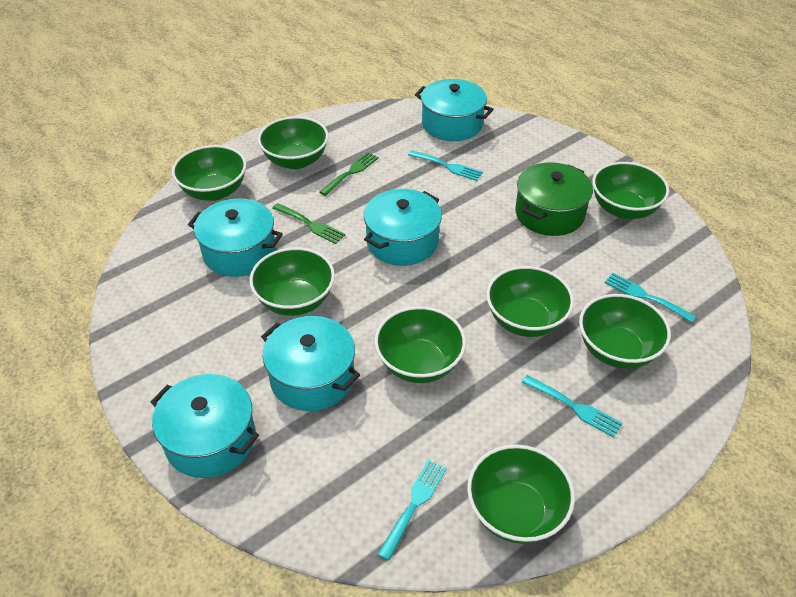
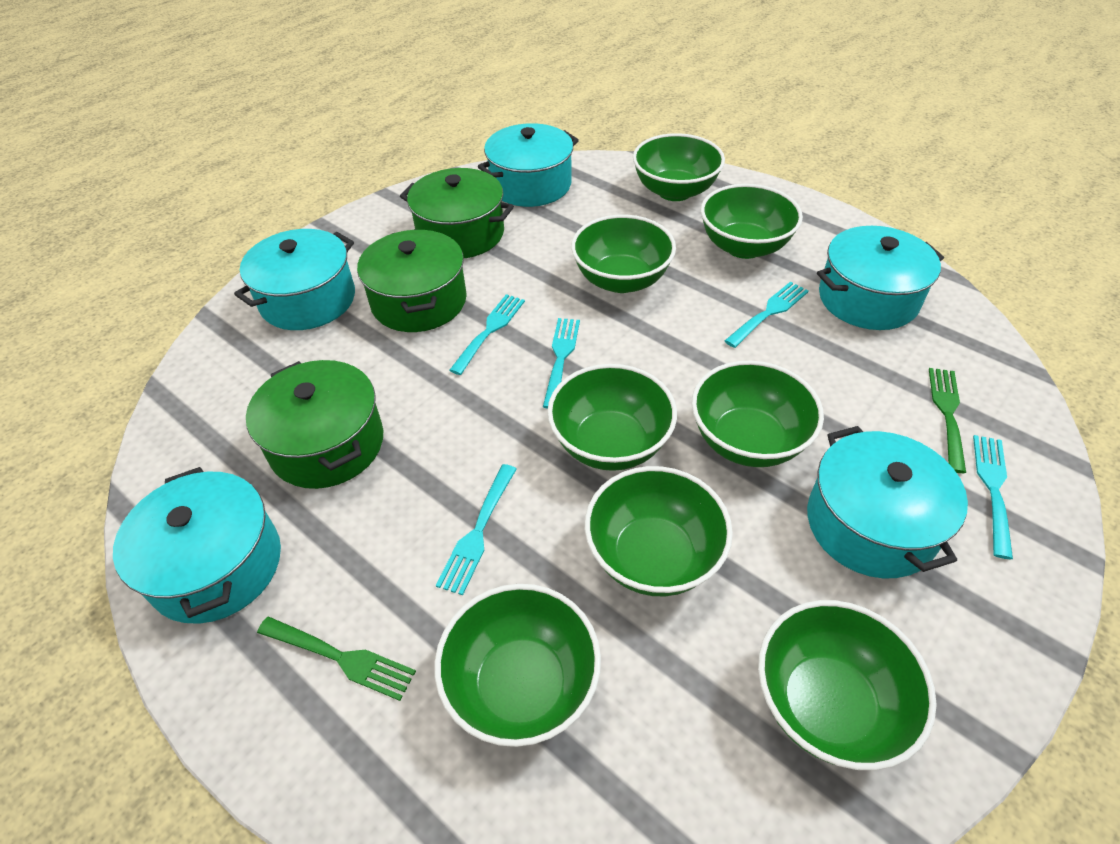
green pot: [515,162,593,236] = 1 -> [246,360,383,489] [357,229,467,332] [400,168,514,258] = 3
turquoise fork: [377,460,447,561] [408,150,483,181] [522,375,622,438] [605,273,696,323] = 4 -> [436,464,517,595] [449,294,525,375] [543,318,580,409] [725,281,809,348] [973,435,1013,559] = 5

